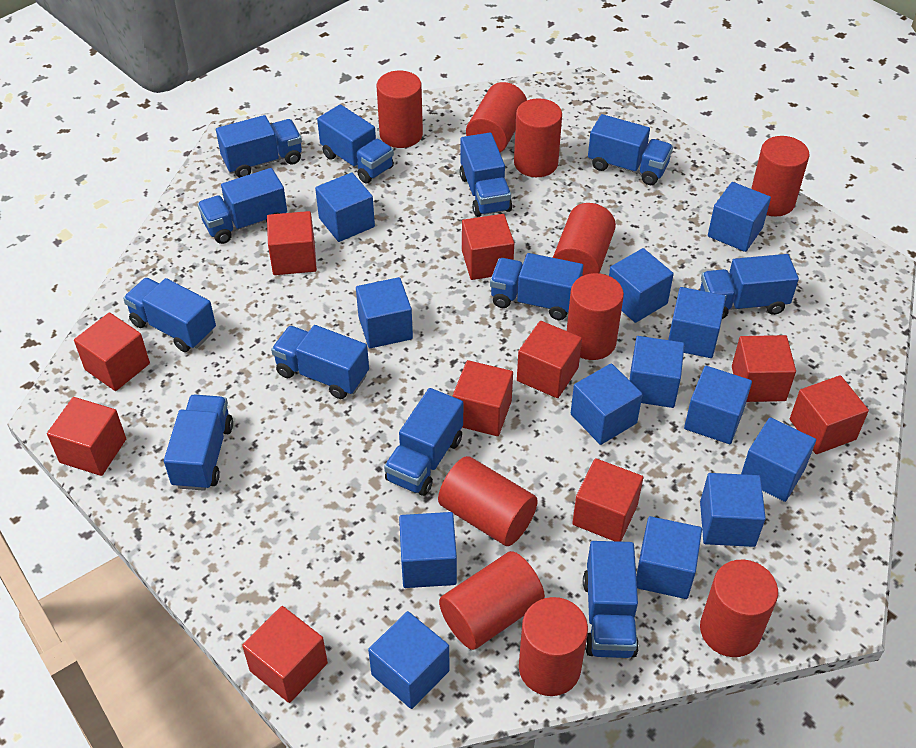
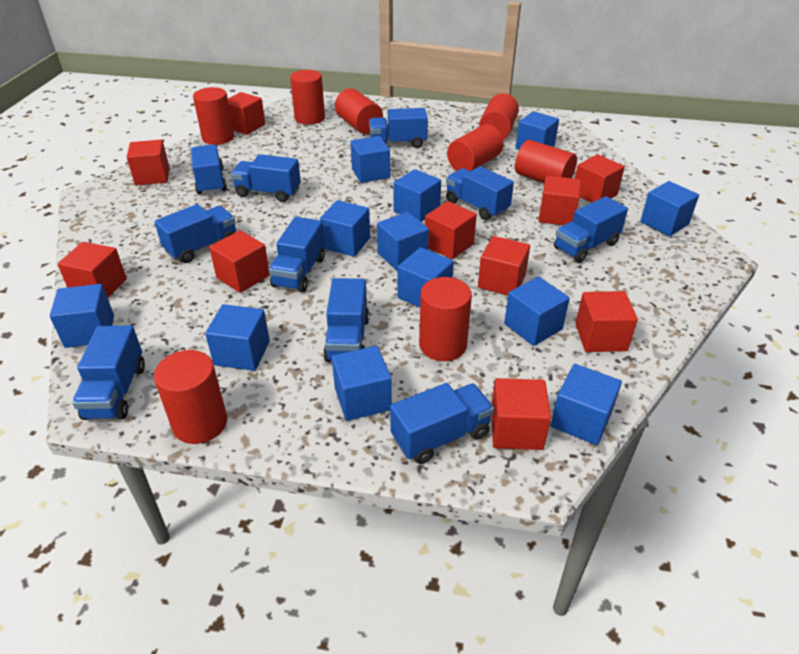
blue cube: [315,172,375,242] [356,277,413,348] [368,611,450,709] [399,512,457,588] [571,363,643,445] [609,248,674,323] [629,336,685,408] [636,516,702,599] [668,287,726,358] [684,366,752,444] [700,473,766,547] [708,182,771,252] [741,417,816,502] = 13 -> [49,284,114,348] [205,304,270,371] [320,200,370,257] [332,346,392,421] [350,136,390,183] [377,212,429,271] [393,169,441,222] [397,247,454,308] [504,277,570,346] [516,111,559,150] [550,364,622,445] [640,181,699,236] = 12
blue truck: [123,278,216,352] [164,394,233,491] [197,168,287,244] [216,115,302,178] [271,325,369,399] [317,104,394,184] [384,388,463,496] [460,133,512,217] [490,253,583,320] [583,541,639,658] [588,114,673,185] [700,254,799,319] = 12 -> [72,326,145,420] [154,204,236,263] [191,144,227,195] [231,154,301,202] [268,217,325,292] [323,278,369,362] [369,108,428,148] [390,383,494,464] [446,166,514,220] [554,196,628,263] = 10
red cylinder: [377,71,423,148] [438,456,538,546] [439,551,545,650] [466,82,527,152] [514,98,562,177] [519,597,588,696] [553,203,616,276] [567,273,624,360] [700,560,778,657] [751,136,810,216] = 10 -> [154,350,227,444] [193,87,234,145] [290,70,325,125] [335,88,383,134] [419,277,472,361] [447,124,503,171] [479,93,519,140] [515,140,577,183] = 8

